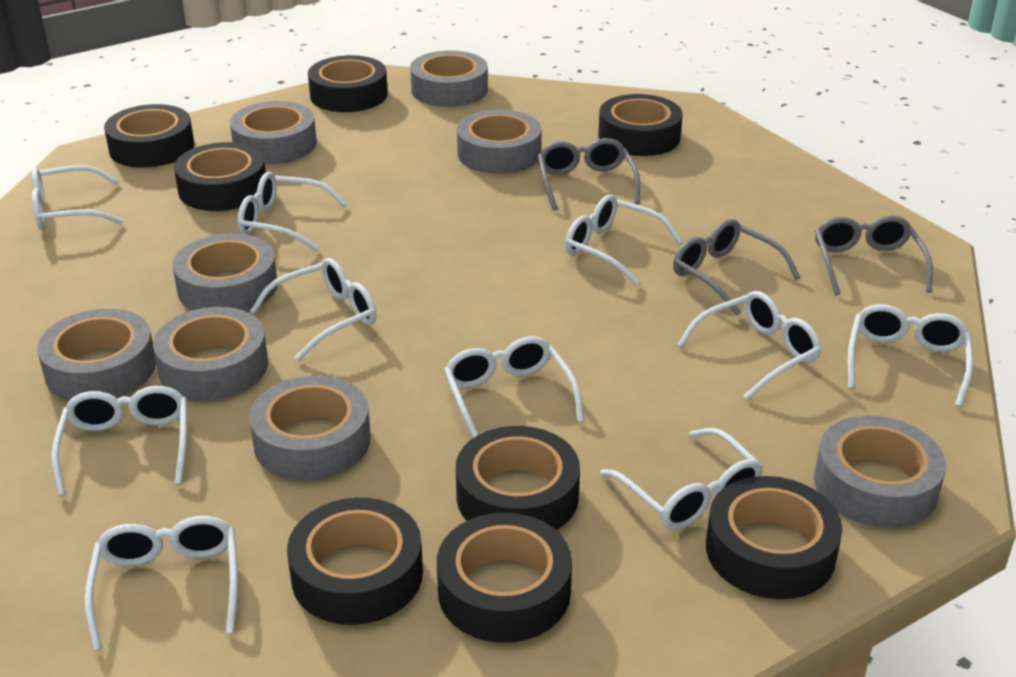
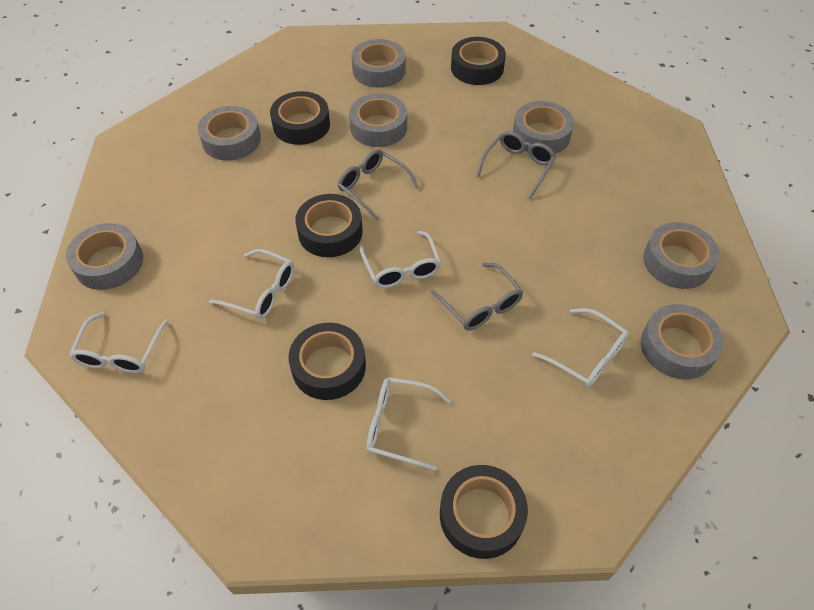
black tape: [104,104,194,168] [174,142,266,211] [287,498,423,625] [308,55,388,112] [437,512,572,643] [456,426,580,530] [598,94,683,156] [706,476,842,599] = 8 -> [270,91,330,145] [288,323,366,400] [295,194,363,257] [440,465,528,559] [451,37,506,85] = 5
grey tape: [37,309,156,400] [153,307,268,400] [173,233,278,311] [230,101,317,164] [249,375,371,480] [410,50,488,107] [457,110,541,174] [814,416,946,528] = 8 -> [66,223,143,290] [198,106,261,161] [349,93,407,147] [352,39,406,88] [513,101,574,154] [641,304,724,379] [643,222,720,289] = 7
white glasses: [32,165,123,230] [52,386,187,496] [84,516,238,651] [238,172,347,251] [250,258,377,361] [444,336,584,438] [565,195,683,286] [600,428,763,530] [677,291,821,400] [848,304,973,407] = 10 -> [69,312,169,373] [209,249,294,319] [360,231,441,288] [366,377,451,471] [532,308,629,387] = 5

